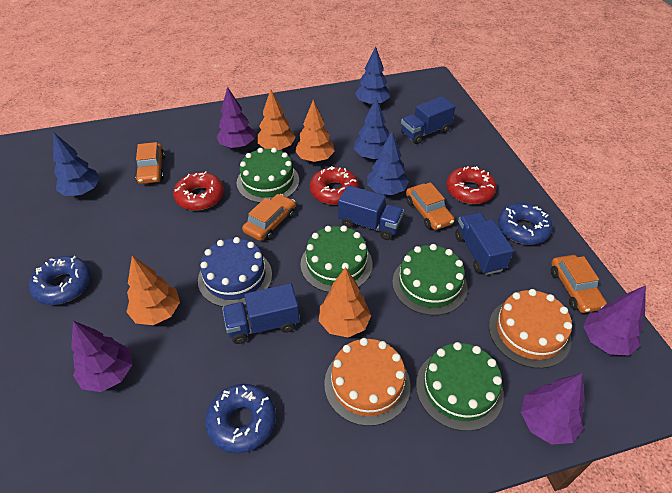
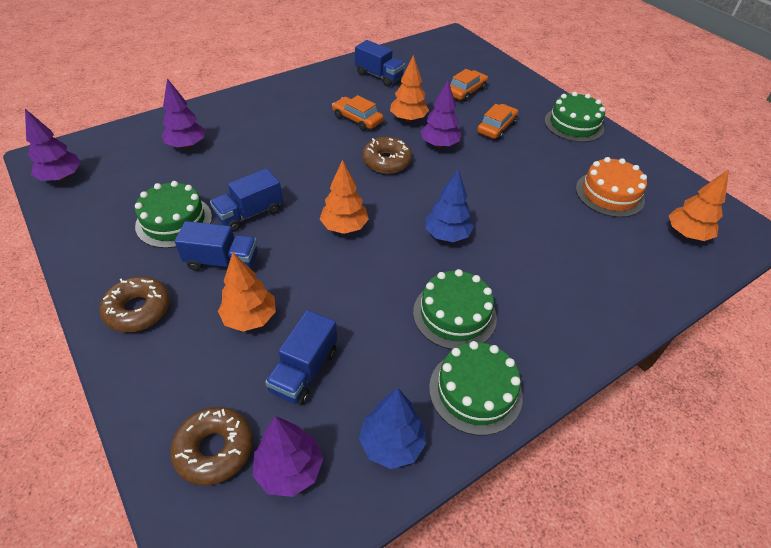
blue cake: [198,237,272,307] = 1 -> none = 0
blue donut: [29,256,91,305] [205,384,276,453] [498,203,553,245] = 3 -> none = 0
blue tree: [53,133,100,196] [354,97,389,159] [355,46,390,106] [367,132,409,195] = 4 -> [359,388,427,469] [425,168,474,242] = 2
brown donut: none = 0 -> [99,276,170,332] [170,407,253,486] [362,137,412,174] = 3
orange cake: [324,338,411,426] [489,289,572,368] = 2 -> [576,157,647,217] = 1
orange car: [135,142,165,184] [242,194,296,241] [406,182,455,230] [551,255,607,313] = 4 -> [332,95,383,131] [450,69,488,102] [477,104,518,140] = 3
red donut: [173,171,224,211] [310,166,359,205] [446,166,496,204] = 3 -> none = 0

